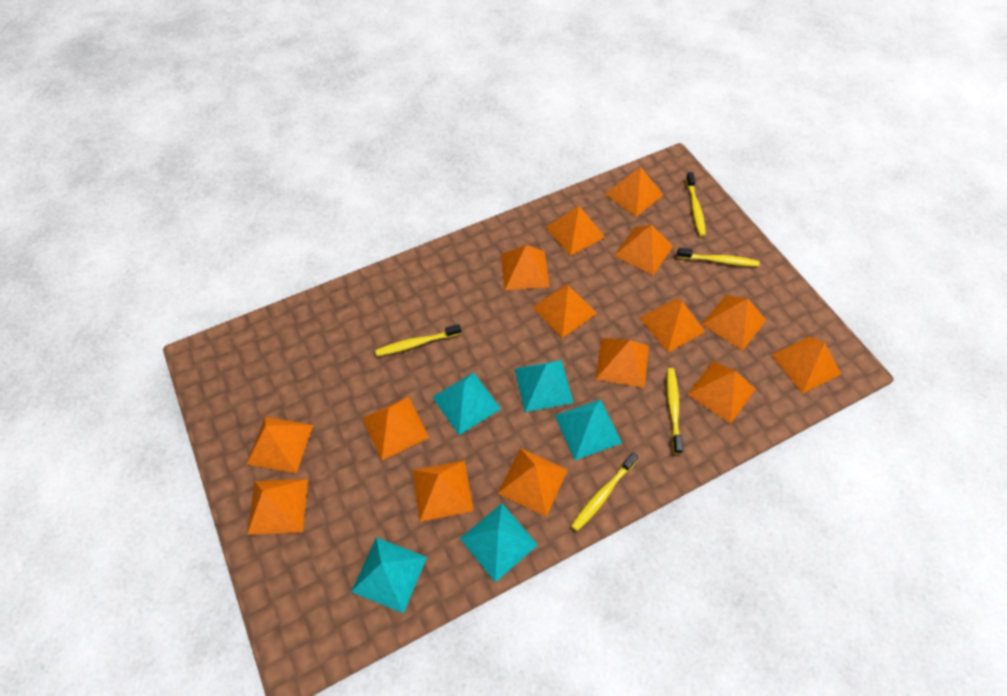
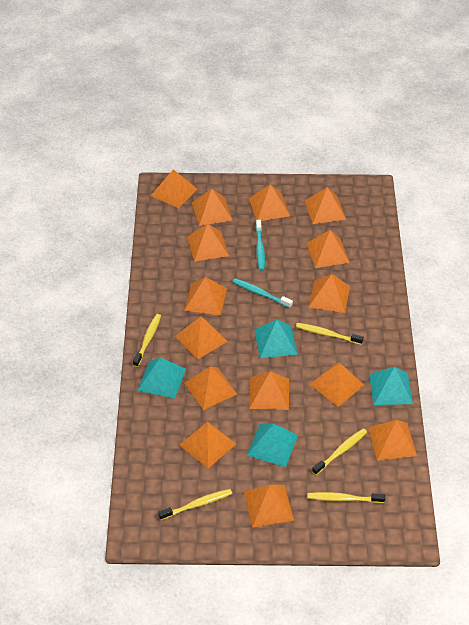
turquoise pyramid: [351,537,427,614] [432,372,501,435] [460,503,538,583] [514,360,574,412] [555,399,622,460] = 5 -> [137,357,186,399] [247,424,298,467] [254,319,298,358] [369,367,413,405] = 4
turquoise toothbrush: none = 0 -> [233,278,293,308] [256,220,265,271] = 2

